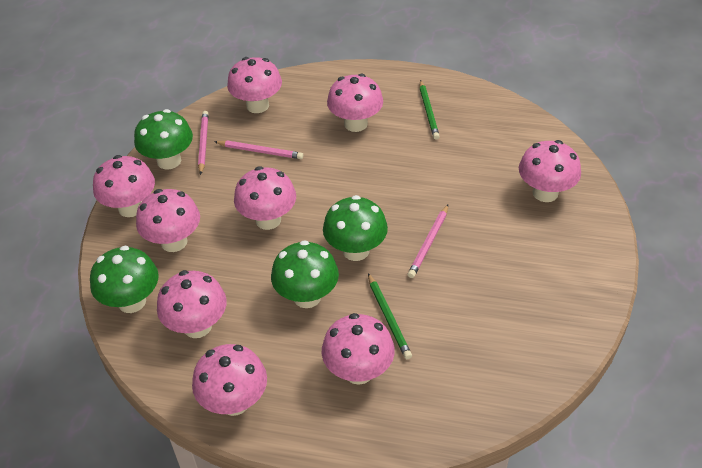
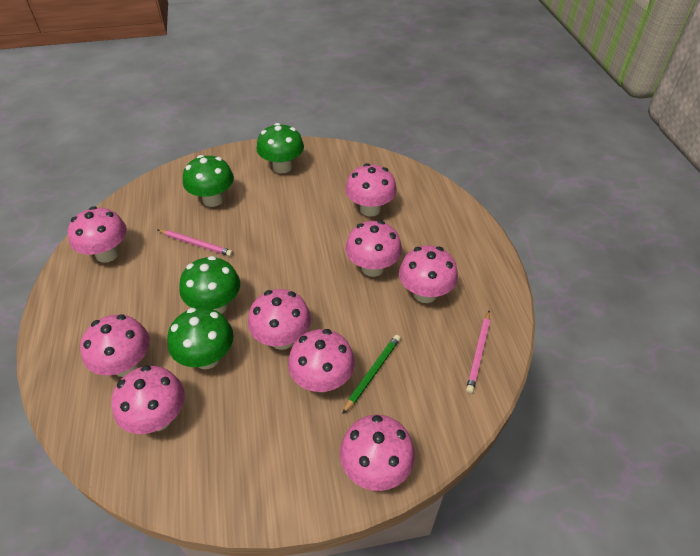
green pencil: [368,273,412,359] [419,80,440,140] = 2 -> [342,335,401,414] = 1
pink pencil: [198,111,209,175] [214,140,303,159] [408,205,448,278] = 3 -> [158,229,233,256] [466,311,490,393] = 2

